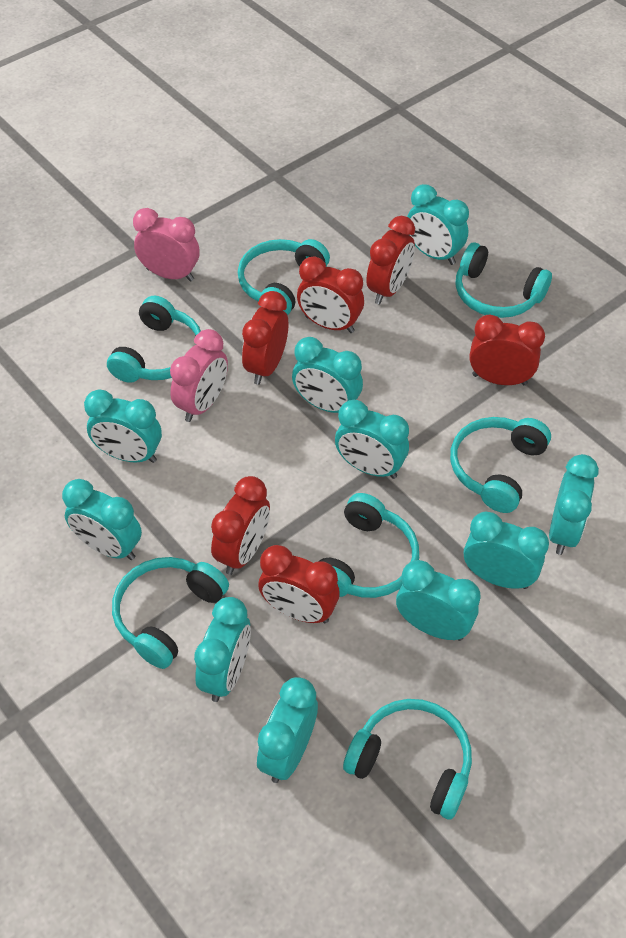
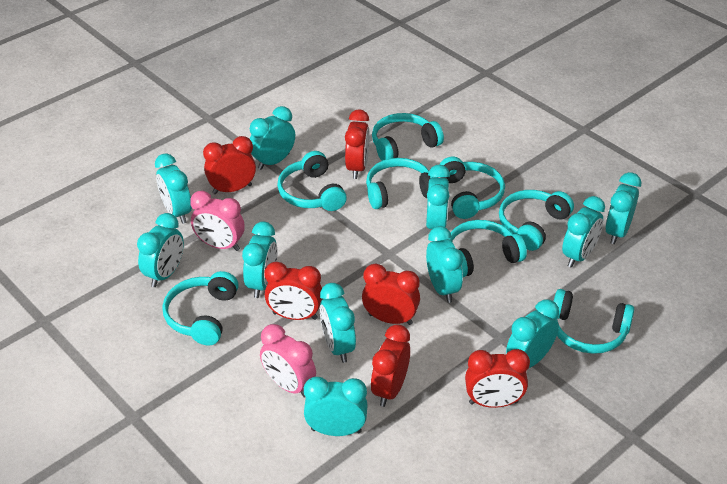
turquoise clock: [62,479,142,560] [84,390,162,463] [194,597,251,702] [257,677,318,783] [292,337,363,413] [335,400,409,479] [396,560,481,641] [407,184,469,265] [464,512,549,589] [549,454,599,555] = 10 -> [137,213,184,287] [155,153,192,224] [242,222,278,298] [250,106,295,170] [304,377,367,436] [320,283,356,363] [426,165,450,229] [426,226,463,303] [506,299,559,368] [562,196,605,268] [605,172,641,244] = 11
turquoise headphones: [107,296,201,383] [112,557,229,669] [238,239,330,315] [318,493,419,598] [343,699,472,820] [450,417,551,513] [456,242,552,318] = 7 -> [162,271,239,346] [277,151,347,211] [366,158,438,209] [372,113,444,161] [439,157,505,219] [449,220,527,277] [499,190,574,251] [554,289,634,354] = 8

